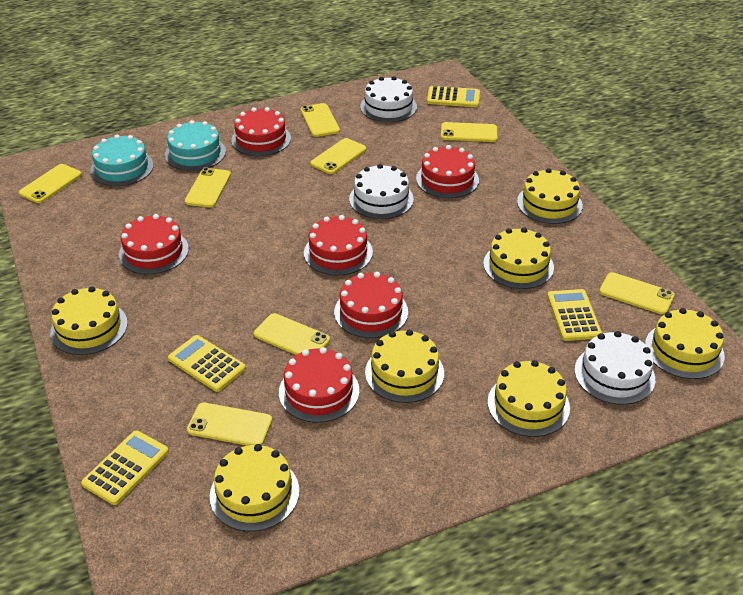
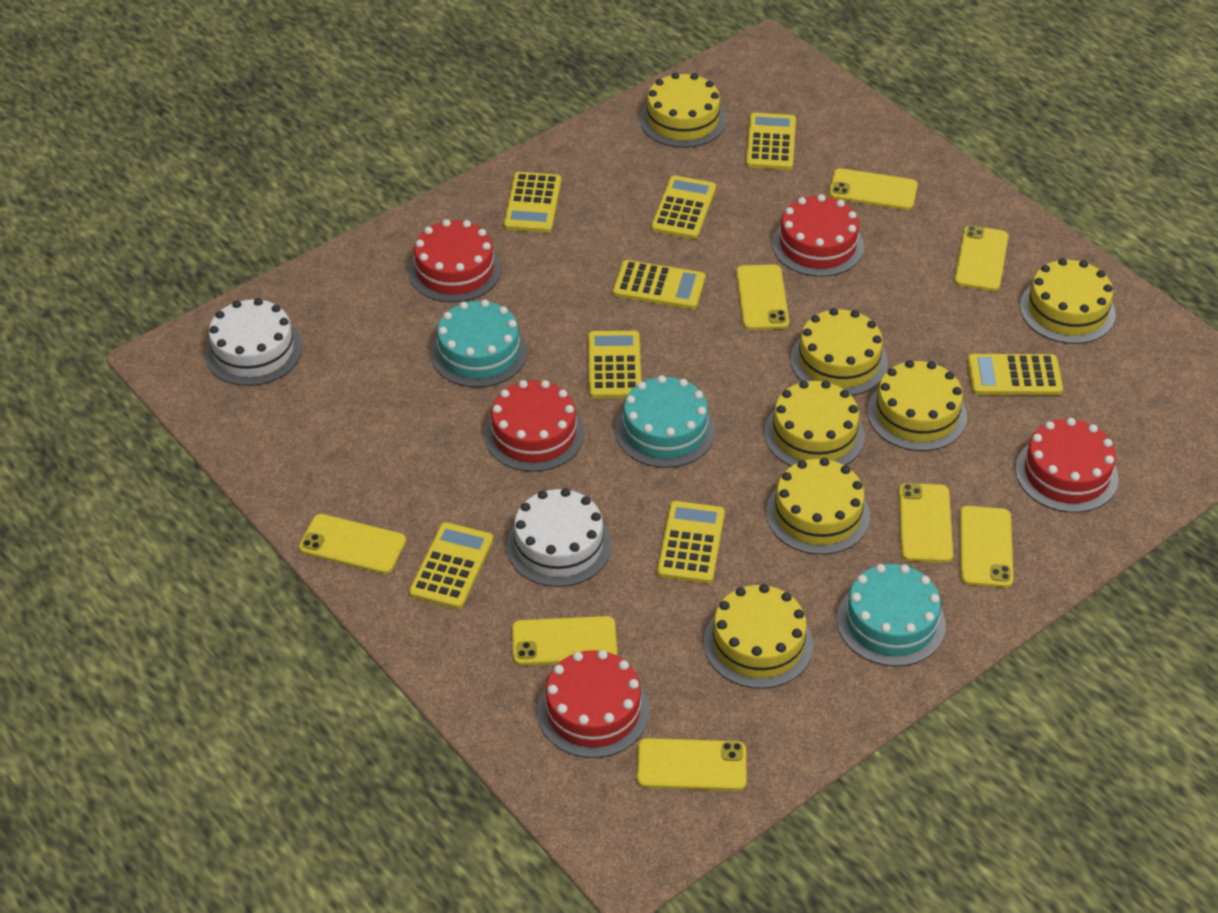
red cake: [119,214,189,275] [231,107,291,156] [279,347,359,423] [304,215,373,276] [334,272,408,338] [416,145,479,198] = 6 -> [408,219,501,302] [484,380,584,472] [537,650,650,758] [772,194,864,277] [1015,418,1119,513] = 5
turquoise cake: [90,135,154,186] [165,120,226,171] = 2 -> [431,299,527,387] [615,375,715,468] [837,564,946,666] = 3
white cake: [349,164,414,219] [360,76,417,122] [575,331,655,405] = 3 -> [205,298,302,386] [507,488,612,587] = 2
yellow calculator: [81,430,169,505] [168,335,246,392] [427,86,480,107] [547,289,602,341] = 4 -> [409,522,493,609] [504,172,561,233] [588,331,641,398] [613,260,705,309] [651,175,716,239] [657,501,725,584] [746,113,796,170] [968,354,1063,395] = 8

